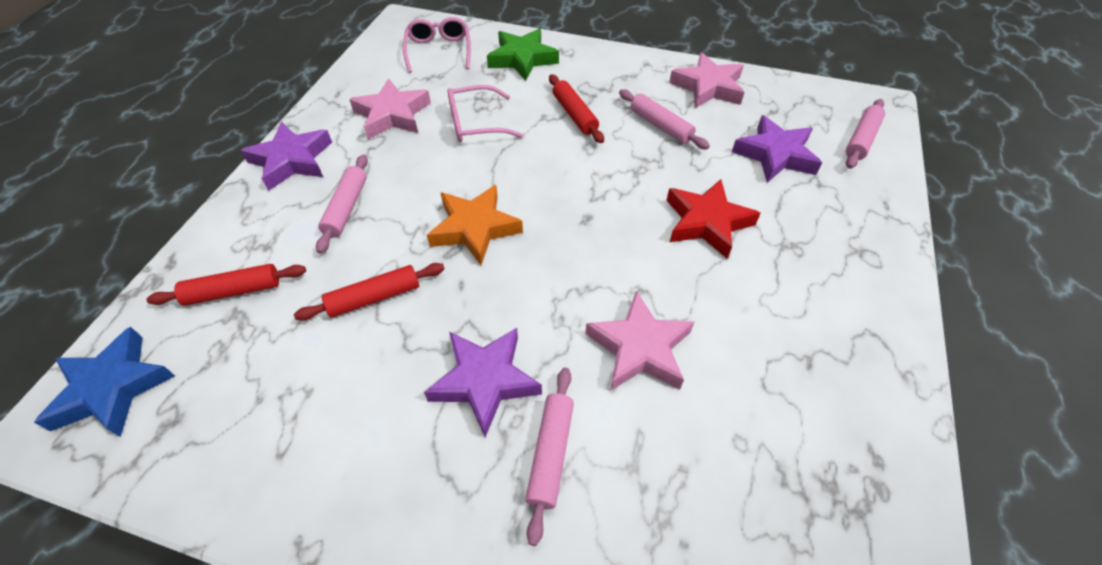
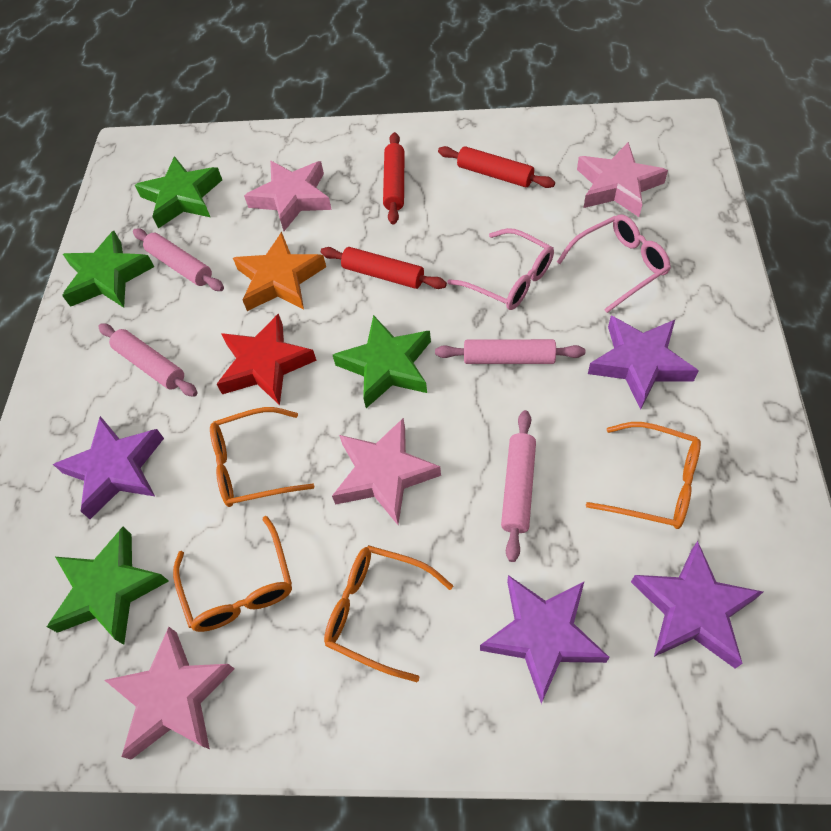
blue star: [34,327,175,437] = 1 -> none = 0
green star: [487,29,559,81] = 1 -> [47,527,169,645] [62,231,154,308] [135,156,222,229] [333,315,431,408] = 4
orange glasses: none = 0 -> [173,516,292,632] [210,407,314,507] [324,545,453,682] [586,422,701,529] = 4
pink star: [349,78,431,139] [585,291,694,391] [669,52,745,108] = 3 -> [105,627,235,760] [244,160,332,231] [332,418,441,525] [577,142,668,217] = 4
purple star: [241,122,332,191] [424,328,542,437] [732,115,822,183] = 3 -> [53,416,164,519] [480,575,610,704] [588,316,699,410] [631,541,763,669] = 4

